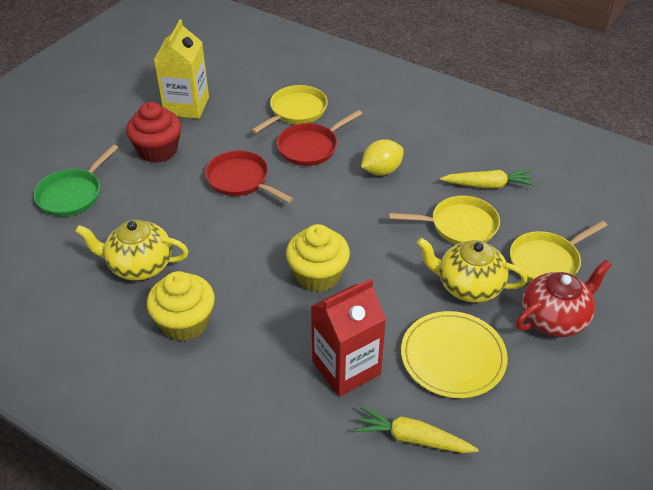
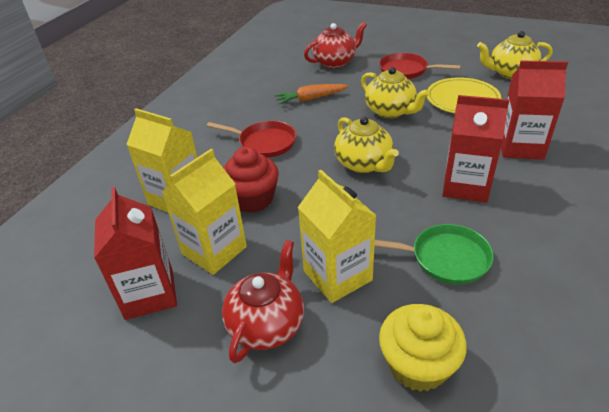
orange carrot: none = 0 -> [274,84,349,104] = 1
red carton: [311,279,386,397] = 1 -> [94,187,177,320] [442,95,509,203] [501,60,568,160] = 3
red teapot: [516,260,611,337] = 1 -> [222,240,304,363] [304,22,367,68] = 2
yellow carrot: [354,406,479,453] [440,170,535,188] = 2 -> none = 0
yellow carton: [154,19,209,119] = 1 -> [126,108,197,212] [162,149,247,275] [298,170,377,303] = 3
yellow cupcake: [147,271,215,341] [286,224,350,292] = 2 -> [379,304,467,392] = 1
yellow lemon: [361,139,404,176] = 1 -> none = 0
yellow pan: [251,85,328,134] [389,196,500,244] [510,220,608,282] = 3 -> none = 0
yellow teapot: [75,220,188,280] [417,238,528,303] = 2 -> [334,117,399,173] [361,67,430,118] [477,31,553,79] = 3

